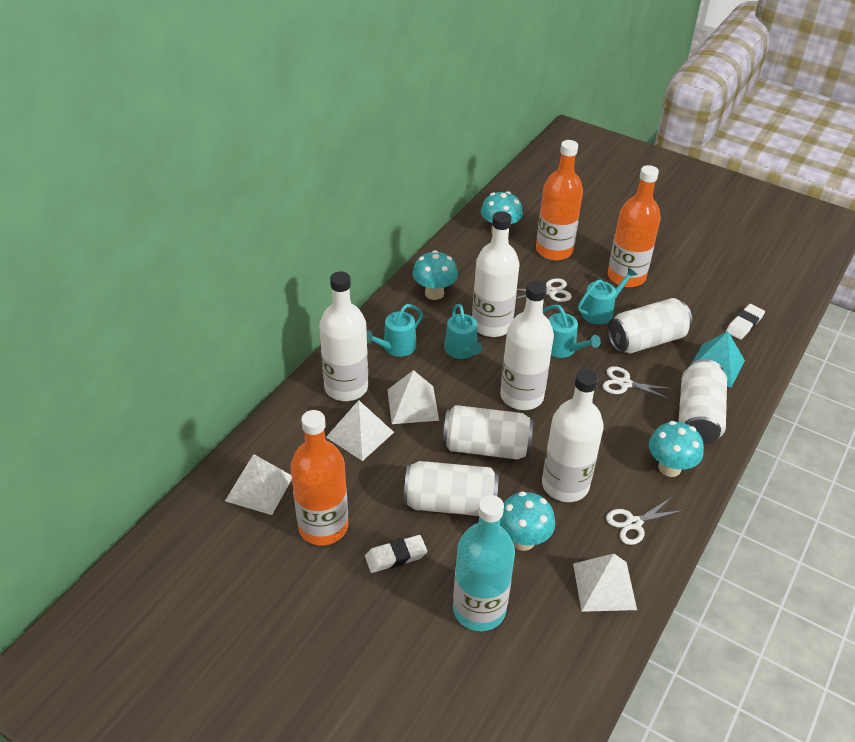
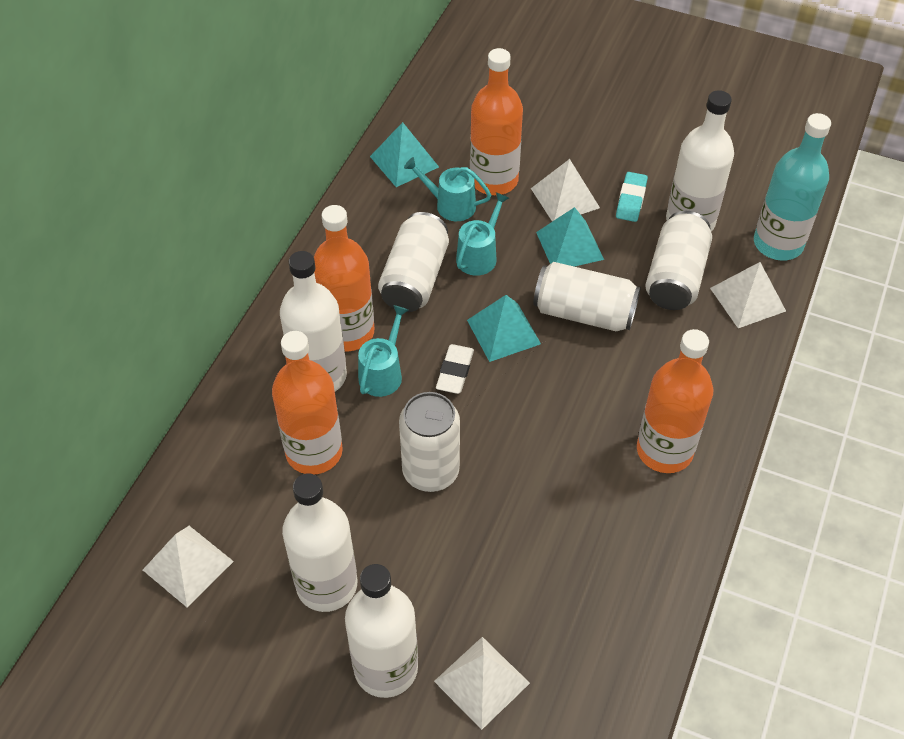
orange bottle: [290,410,348,545] [536,140,583,260] [608,165,661,287] = 3 -> [272,331,343,474] [314,205,374,351] [470,48,523,195] [637,329,713,473] = 4
turquoise eraser: none = 0 -> [616,172,648,222] = 1
turquoise mushroom: [413,250,458,300] [481,191,523,234] [500,491,555,551] [649,421,704,477] = 4 -> none = 0
turquoise pyramid: [693,331,745,388] = 1 -> [370,122,439,187] [467,295,541,362] [536,207,604,267] = 3
turquoise watering can: [367,304,423,357] [444,304,482,359] [543,305,601,358] [578,267,637,324] = 4 -> [358,305,408,397] [404,157,491,221] [456,192,509,276] = 3
white eraser: [365,535,427,573] [726,304,765,340] = 2 -> [436,344,474,394] = 1
white scissors: [516,278,572,302] [603,366,674,400] [606,497,684,545] = 3 -> none = 0

